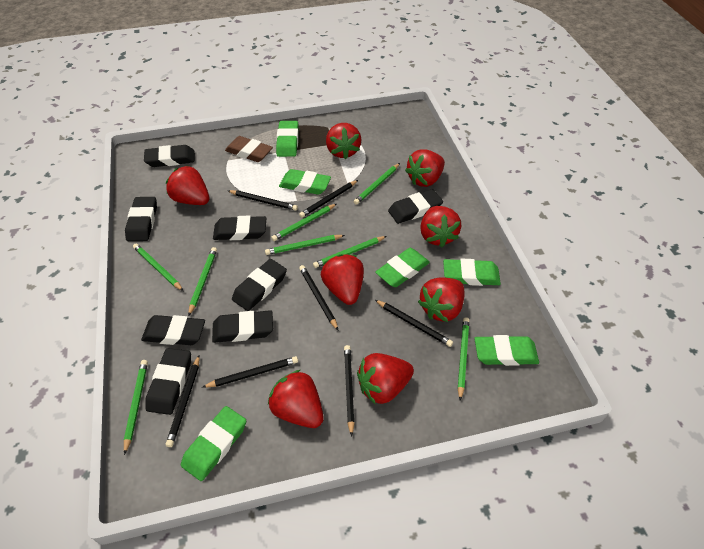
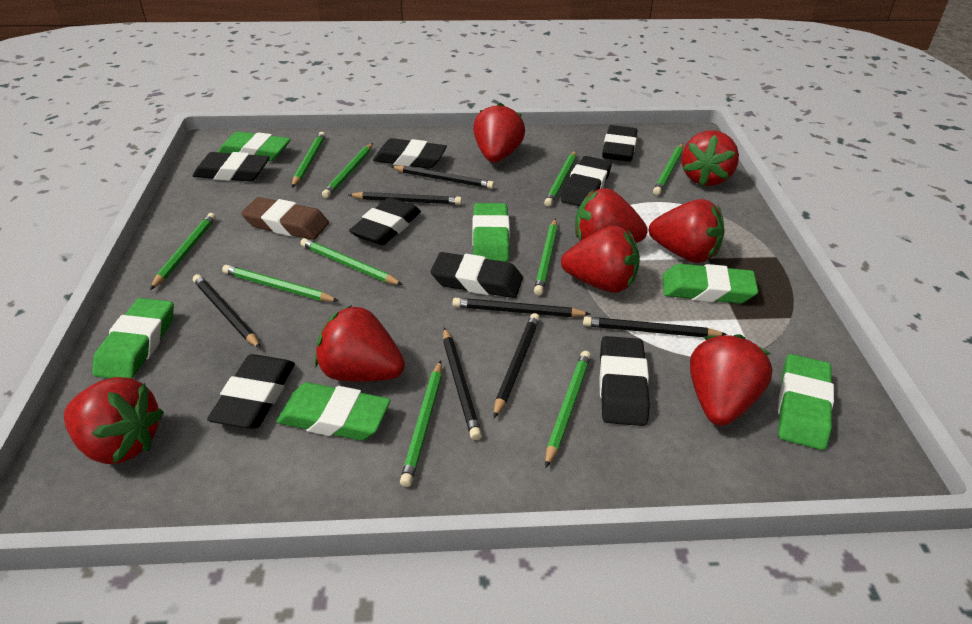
green pencil: [124,360,148,455] [133,244,183,291] [188,247,217,316] [265,235,345,255] [271,204,336,241] [313,236,387,268] [354,163,400,205] [458,317,469,400] = 8 -> [150,213,216,290] [222,265,339,302] [292,132,326,188] [300,238,403,285] [322,143,373,198] [400,360,442,487] [534,218,557,296] [544,151,576,207] [545,351,591,468] [653,143,683,195] = 10

